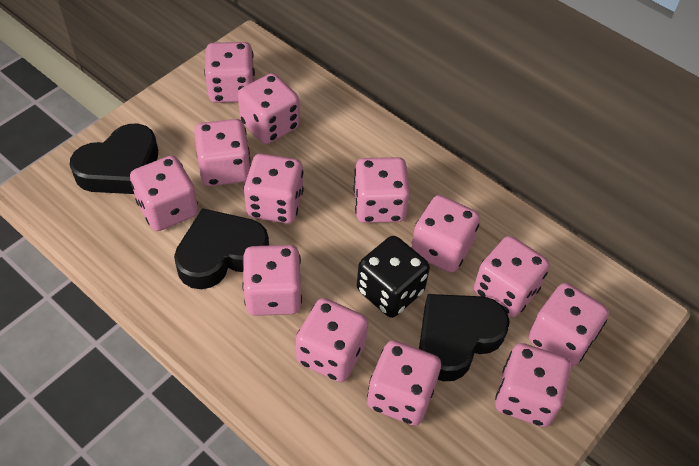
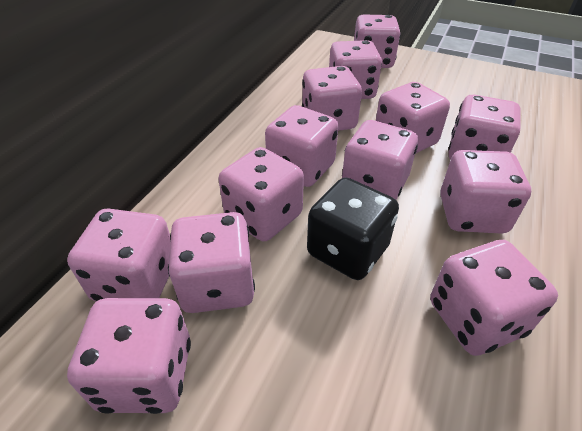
black heart: [70,124,158,194] [174,208,269,289] [419,294,510,381] = 3 -> none = 0

